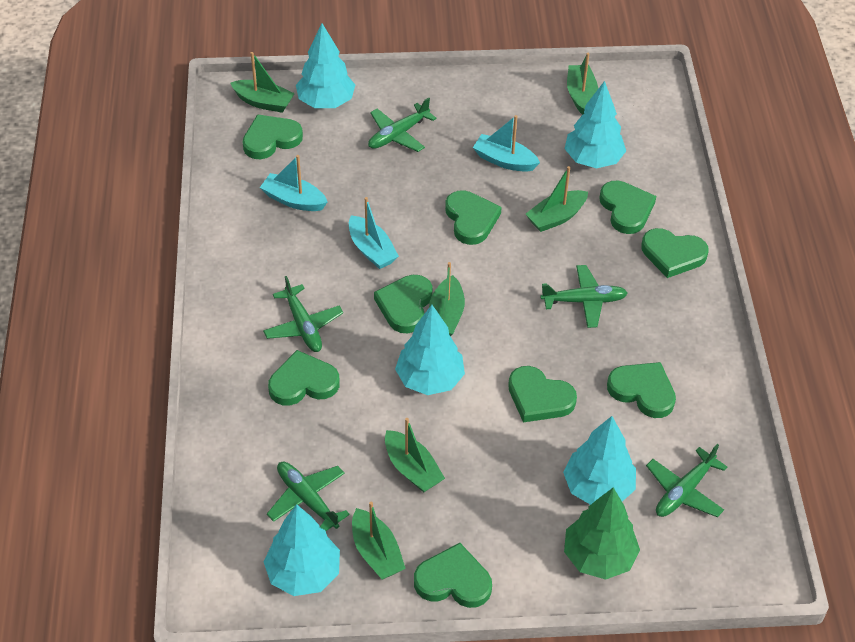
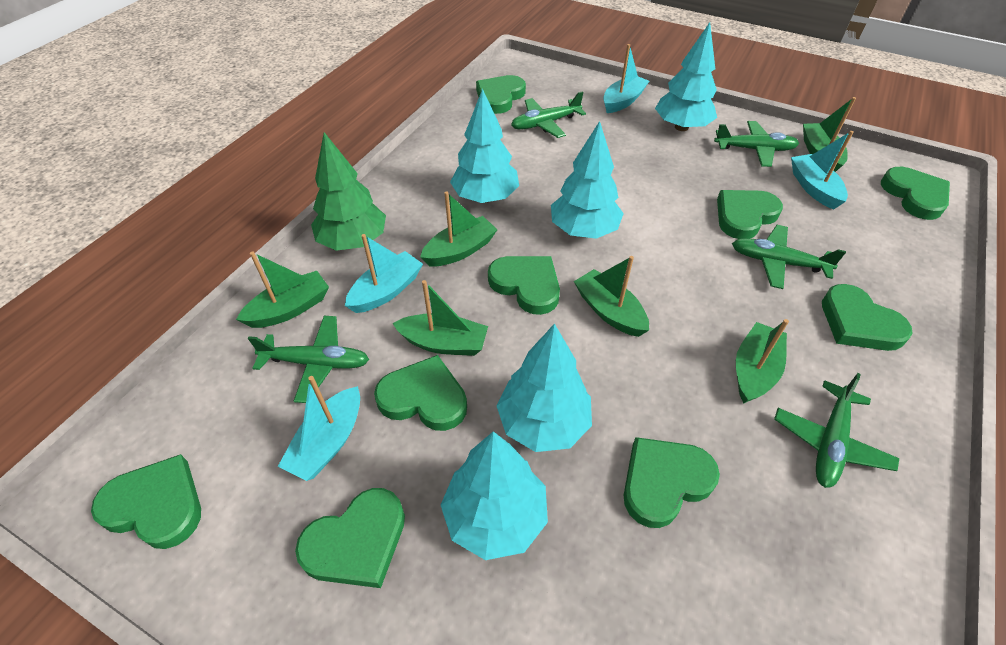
turquoise boat: [260,155,327,211] [349,197,399,269] [473,115,540,172] = 3 -> [278,376,360,481] [345,234,423,313] [603,44,649,113] [791,131,854,209] = 4

